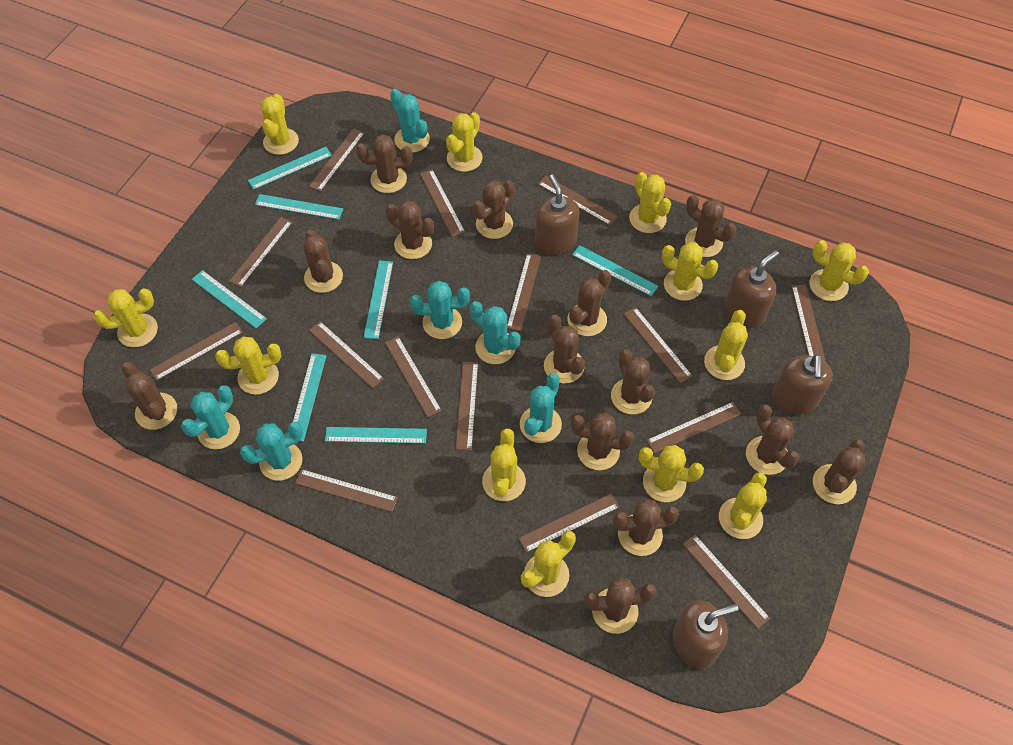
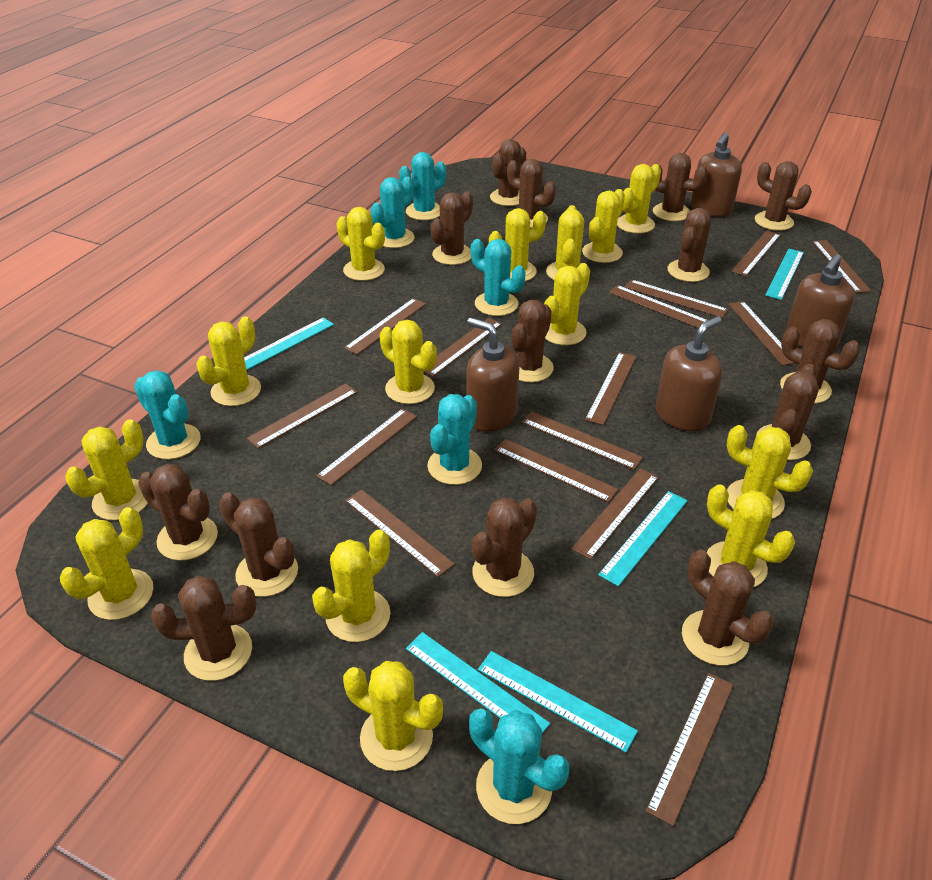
turquoise ruler: [192,270,267,328] [248,147,332,190] [255,194,343,220] [293,353,327,442] [325,427,427,444] [364,260,393,339] [572,245,658,296] = 7 -> [244,317,334,370] [406,632,550,733] [478,651,638,753] [598,491,688,586] [765,249,804,300] = 5
yellow cactus: [94,289,158,347] [215,337,281,395] [261,94,299,155] [446,112,483,172] [482,428,526,501] [521,531,576,597] [629,172,671,233] [639,445,704,502] [662,242,718,301] [704,310,748,380] [719,472,767,539] [810,240,869,301] = 12 -> [60,507,153,620] [65,419,148,520] [196,316,261,406] [312,529,391,642] [336,207,385,281] [343,661,443,771] [380,320,437,404] [489,208,546,281] [544,263,590,345] [546,205,584,280] [582,189,625,263] [617,164,661,234] [706,484,795,587] [726,425,813,519] = 14

